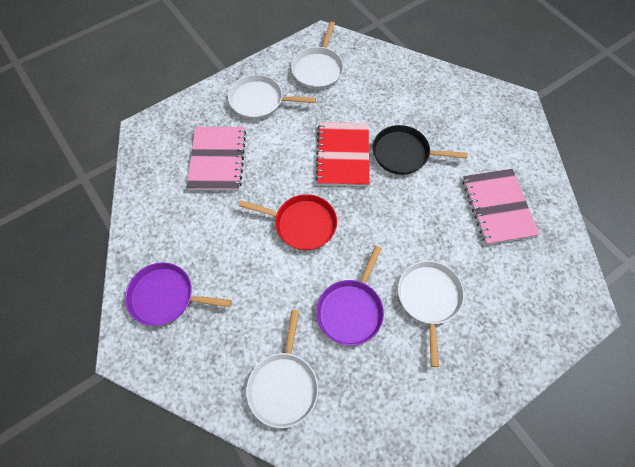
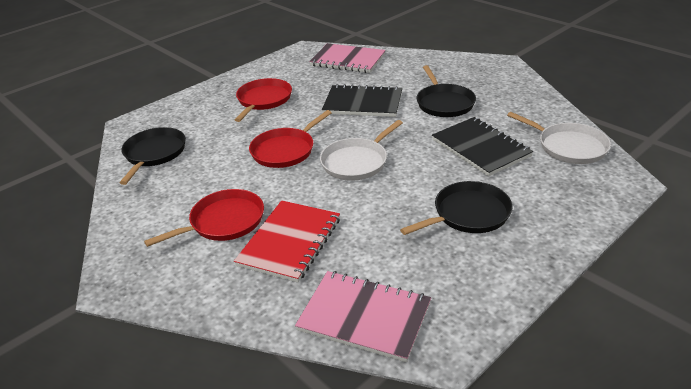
black notebook: none = 0 -> [322,84,402,117] [432,117,533,176] = 2
black pan: [372,125,468,175] = 1 -> [120,127,186,185] [400,181,513,235] [417,65,476,117] = 3
purple pan: [125,262,232,326] [316,246,384,346] = 2 -> none = 0
red pan: [239,194,337,250] = 1 -> [144,189,264,247] [235,78,292,122] [249,110,332,168] = 3
white pan: [228,74,316,119] [246,310,318,428] [291,22,344,89] [398,261,464,367] = 4 -> [320,120,403,181] [507,112,611,164] = 2

